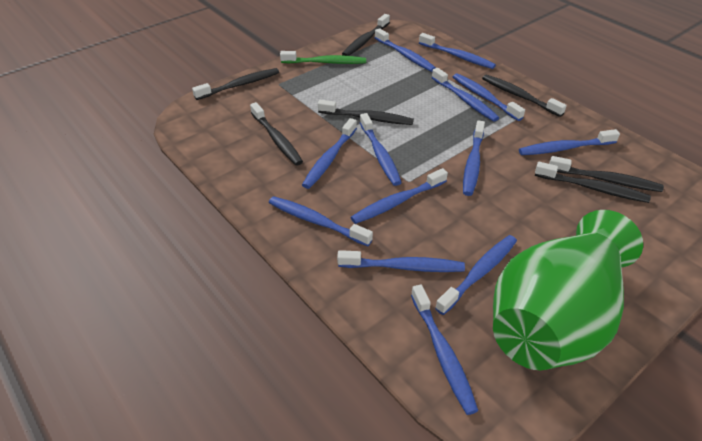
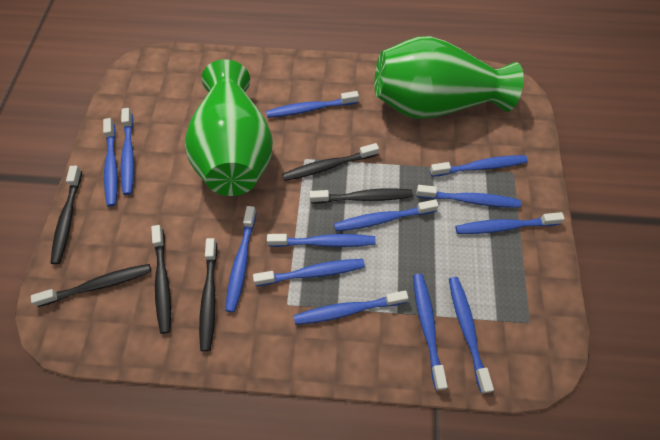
black toothbrush: [192,68,279,100] [250,102,303,166] [318,100,414,125] [342,14,390,56] [482,74,567,117] [535,162,651,203] [549,156,664,192] = 7 -> [31,264,151,307] [50,166,82,264] [151,225,171,334] [199,238,217,351] [282,143,379,181] [309,189,413,203] = 6
green toothbrush: [280,51,366,64] = 1 -> none = 0
green vase: [493,210,643,370] = 1 -> [185,59,273,196] [374,36,524,119] = 2

